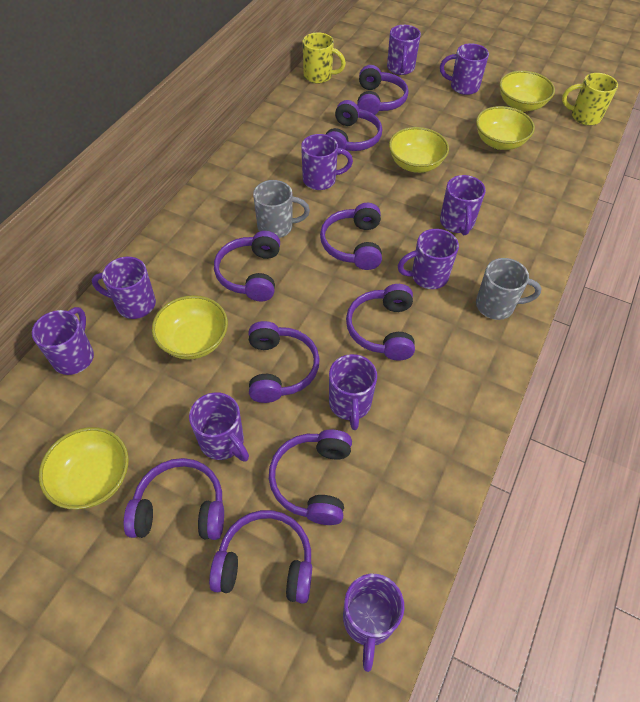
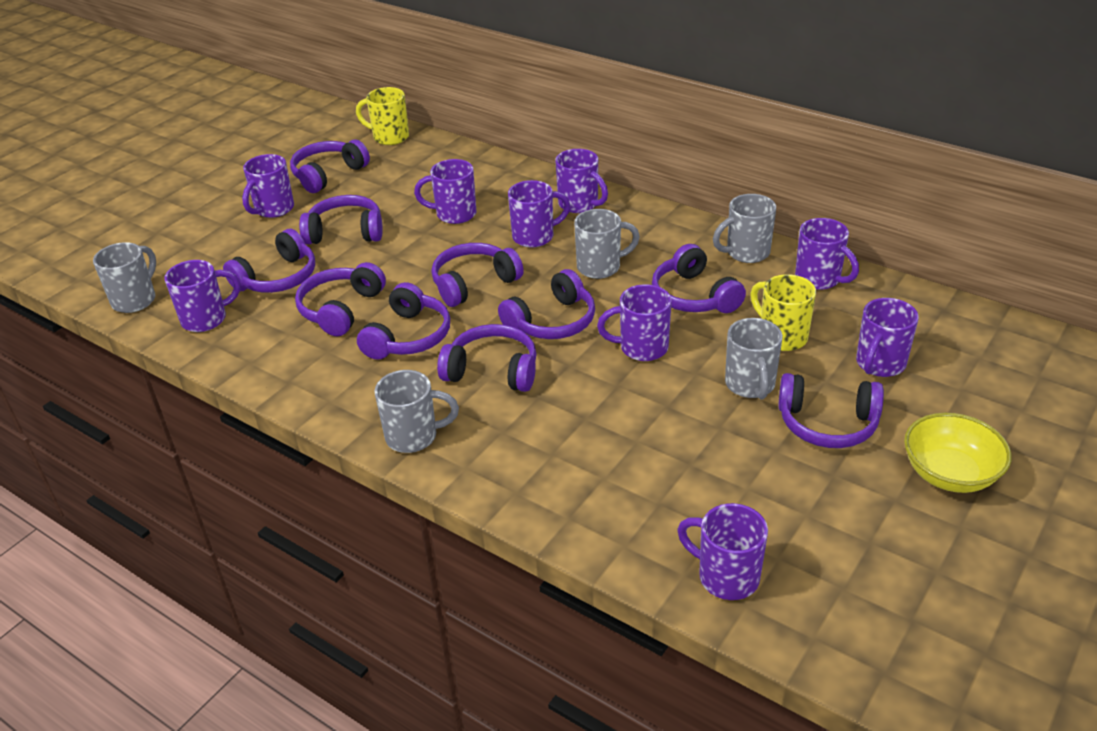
grey mug: [253,180,310,238] [476,258,541,320] = 2 -> [93,242,156,313] [374,370,459,453] [574,209,640,279] [713,194,776,263] [725,318,783,399] = 5
purple headphones: [124,458,224,540] [209,510,312,604] [214,231,280,301] [249,321,320,403] [269,429,352,525] [320,203,382,270] [325,100,382,155] [346,284,415,361] [357,65,409,115] = 9 -> [223,229,315,293] [290,140,370,193] [295,262,386,336] [299,195,383,245] [357,282,450,360] [431,243,524,307] [437,324,536,392] [498,269,595,339] [652,244,746,313] [778,373,884,448] = 10
purple mug: [32,307,94,375] [92,257,156,319] [189,392,249,462] [301,134,353,190] [329,354,377,430] [343,574,405,672] [387,25,421,75] [398,229,459,289] [440,43,489,95] [440,175,486,235] = 10 -> [164,260,241,332] [242,154,294,218] [414,159,477,224] [508,180,570,248] [555,149,608,213] [597,284,672,361] [677,503,768,600] [795,218,859,290] [856,298,919,377] = 9
yellow bowl: [39,427,128,510] [152,295,228,359] [389,127,449,173] [476,106,535,150] [499,71,555,112] = 5 -> [904,413,1011,493] = 1

